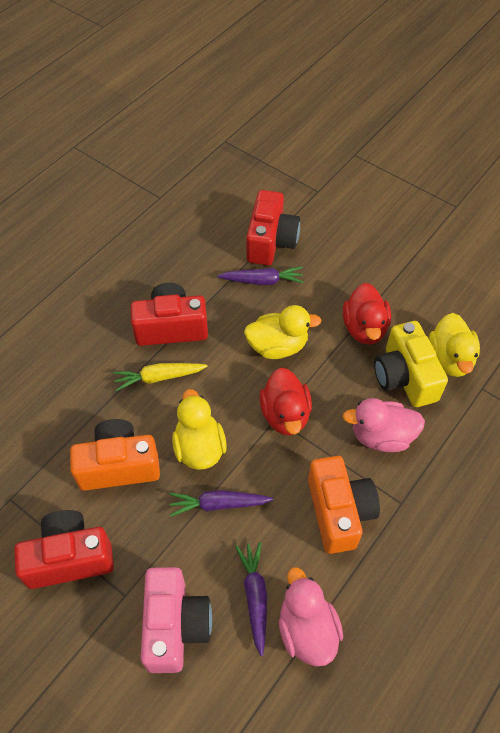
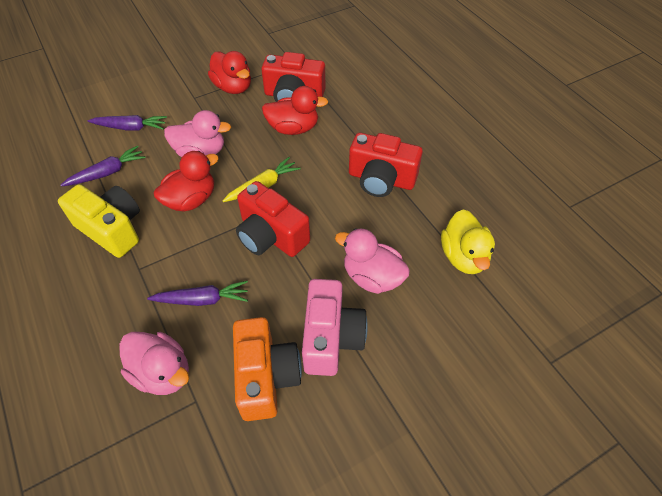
orange camera: [70,419,160,491] [308,456,380,554] = 2 -> [233,317,302,421] = 1
pink duck: [279,567,343,666] [342,398,425,452] = 2 -> [119,332,189,395] [164,110,231,157] [335,228,410,294] = 3
red duck: [259,367,312,435] [343,283,391,345] = 2 -> [153,151,219,212] [208,51,251,94] [262,86,328,135] = 3
yellow duck: [172,389,227,470] [244,305,321,359] [429,313,480,377] = 3 -> [441,209,495,274] = 1

